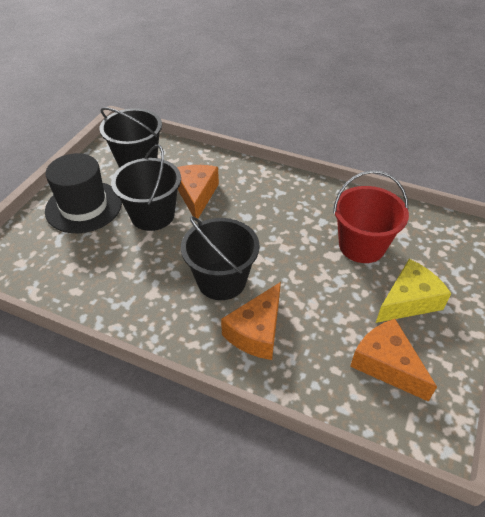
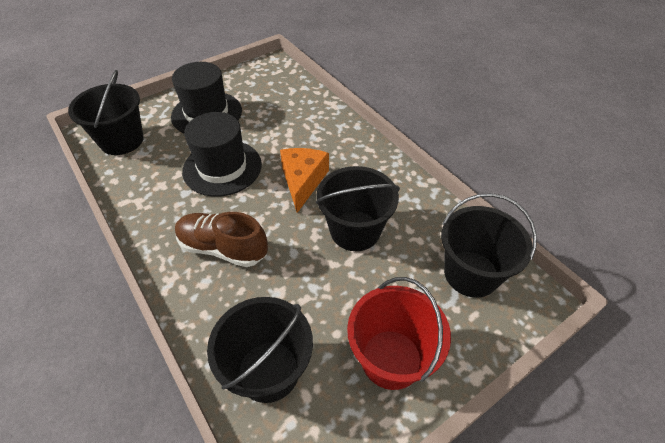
black bucket: [100,107,162,168] [111,145,181,231] [181,216,260,300] = 3 -> [68,70,144,155] [207,297,313,403] [316,166,400,251] [441,193,537,297] = 4
black hat: [45,153,122,233] = 1 -> [171,62,242,133] [182,112,262,197] = 2
brown shoe: none = 0 -> [175,212,268,267] = 1
orange cheese: [177,165,219,219] [221,282,281,360] [350,319,437,402] = 3 -> [280,148,329,213] = 1
yellow cheese: [376,259,451,323] = 1 -> none = 0

